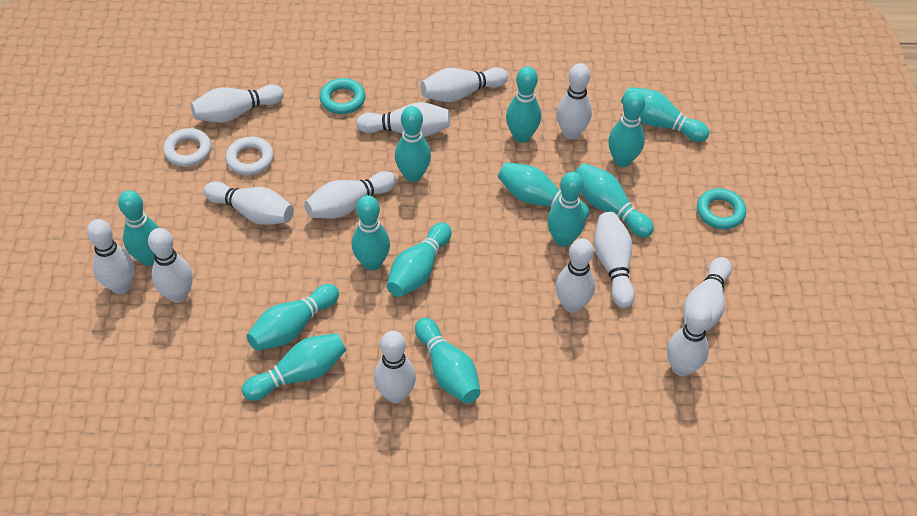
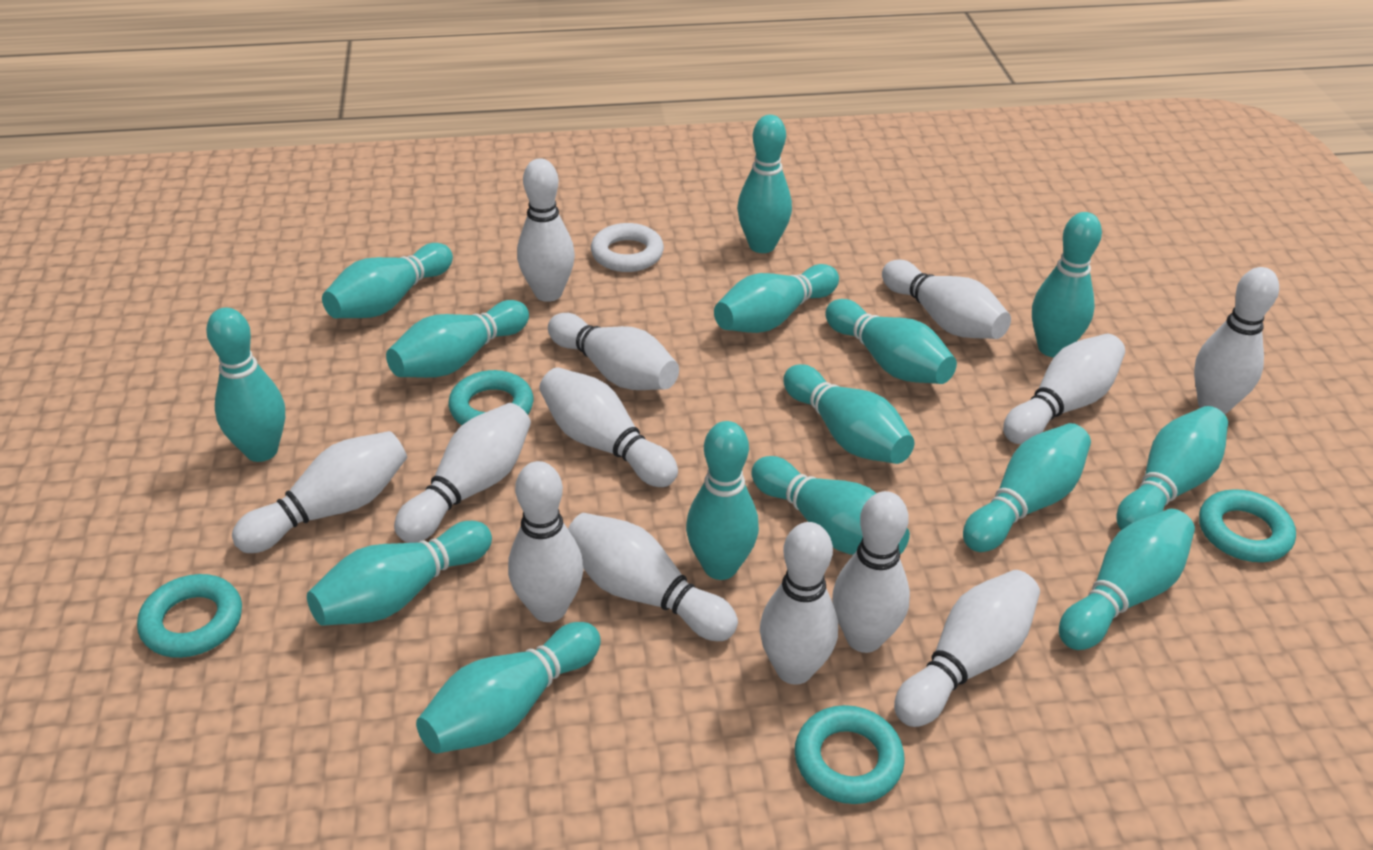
turquoise bowling pin: [118,190,159,266] [242,333,346,401] [247,284,339,351] [352,195,390,271] [387,223,452,297] [395,106,431,182] [415,318,481,403] [498,162,589,220] [506,66,541,143] [547,172,585,247] [575,163,654,238] [608,91,645,167] [621,87,709,142] = 13 -> [206,307,285,462] [307,521,492,626] [322,243,453,318] [386,300,529,378] [416,622,601,754] [686,421,759,580] [714,264,839,333] [737,115,792,253] [751,456,910,555] [783,364,914,464] [825,299,957,384] [963,423,1091,552] [1032,212,1102,357] [1059,509,1195,650] [1117,406,1228,530] = 15
turquoise ring: [320,78,365,114] [697,188,746,229] = 2 -> [137,574,242,658] [448,370,533,425] [795,705,905,804] [1199,489,1296,562] = 4
white ring: [163,128,212,167] [226,137,274,175] = 2 -> [591,223,664,272] = 1

